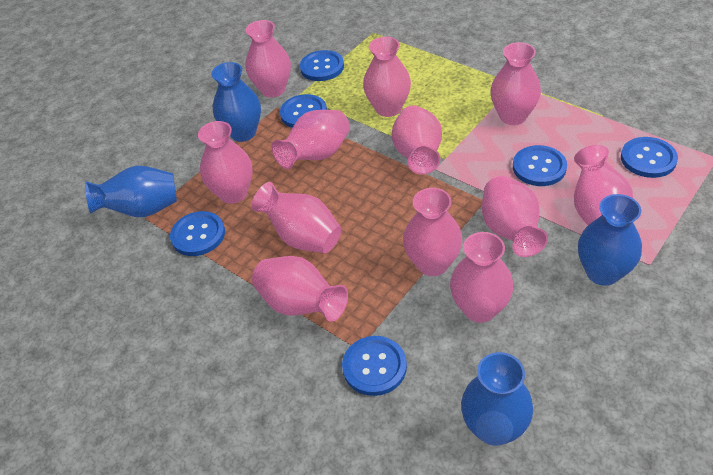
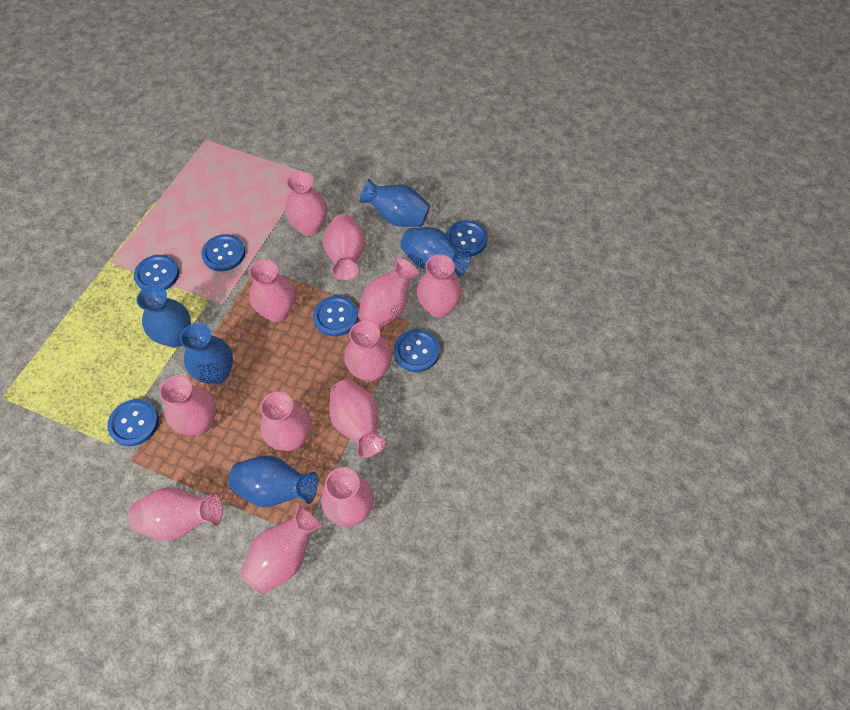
blue vase: [85,166,177,217] [211,62,261,142] [461,352,533,446] [578,194,642,286] = 4 -> [136,285,191,348] [180,323,233,385] [229,455,318,507] [360,179,430,227] [400,227,471,276] = 5

